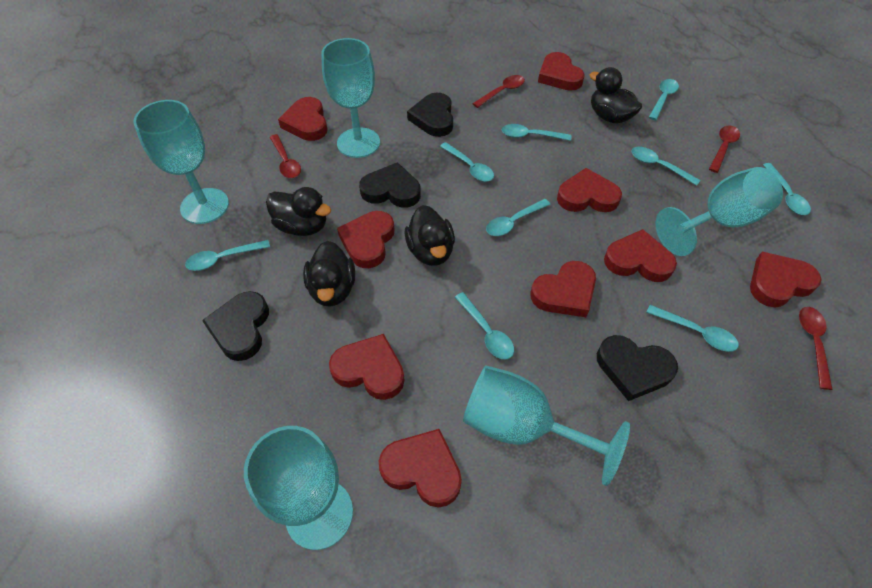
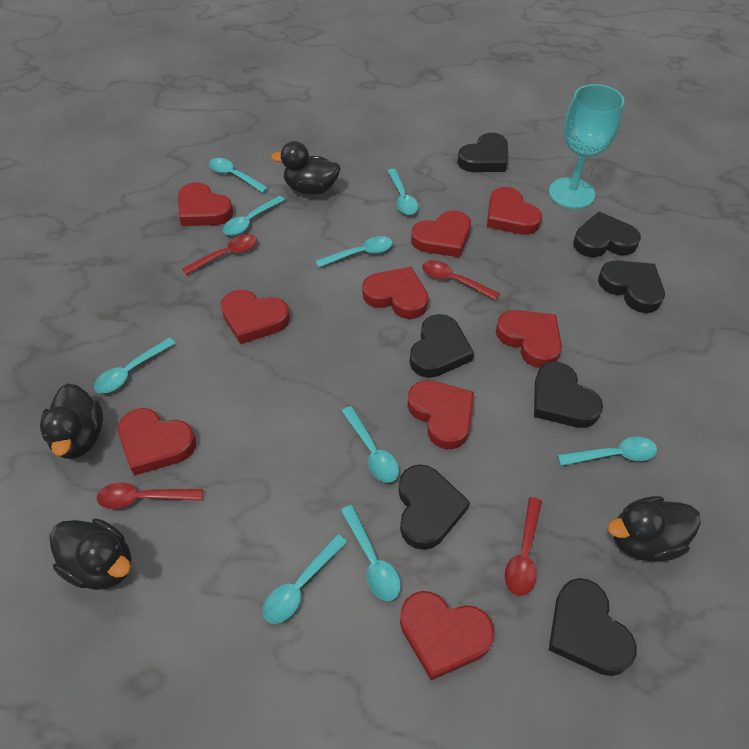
black heart: [202,291,269,361] [359,162,421,208] [407,92,453,137] [597,335,678,401] = 4 -> [399,464,470,550] [409,314,474,378] [457,133,508,172] [534,362,603,428] [549,578,637,676] [573,212,641,257] [598,261,665,313] = 7
turquoise goblet: [133,100,229,224] [244,426,353,550] [321,38,380,158] [463,365,630,486] [655,167,783,256] = 5 -> [549,84,624,209] = 1

